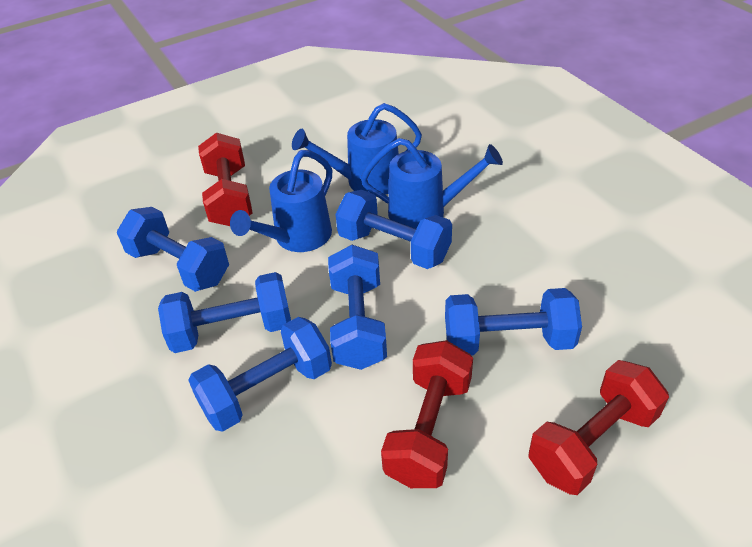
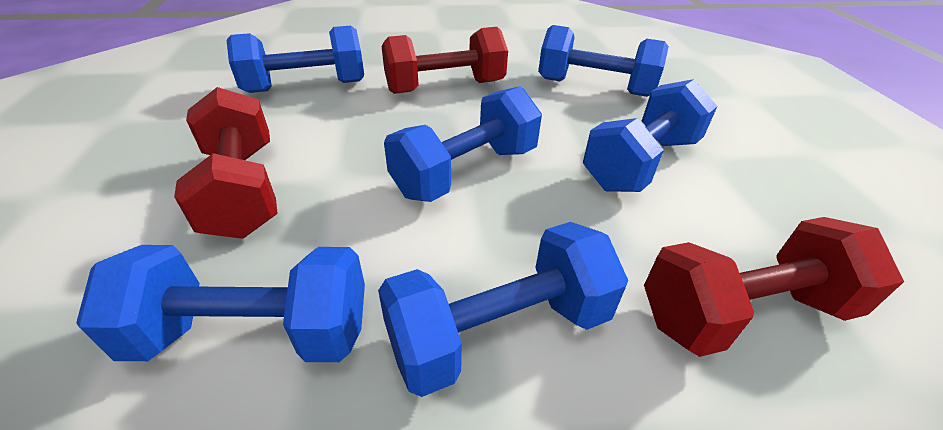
blue watering can: [230,150,332,252] [292,103,422,195] [361,138,503,229] = 3 -> none = 0

